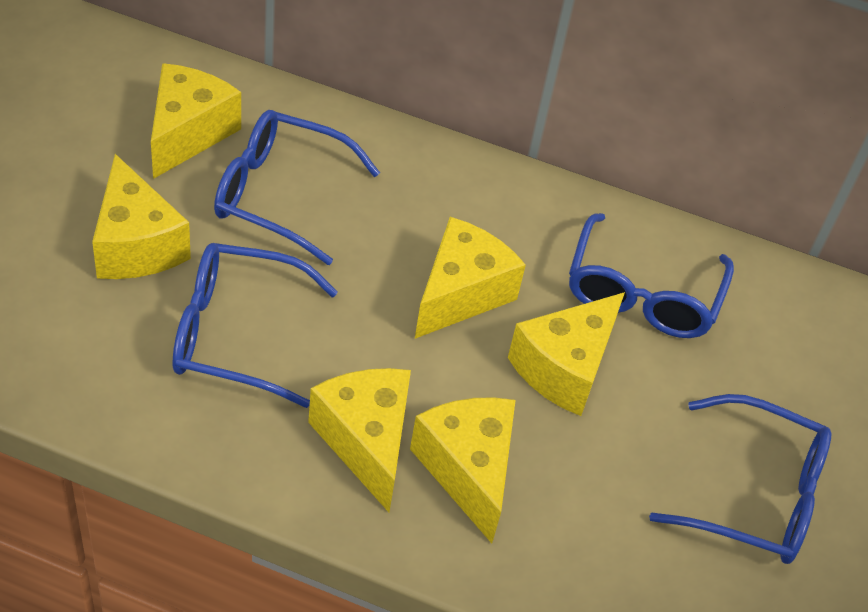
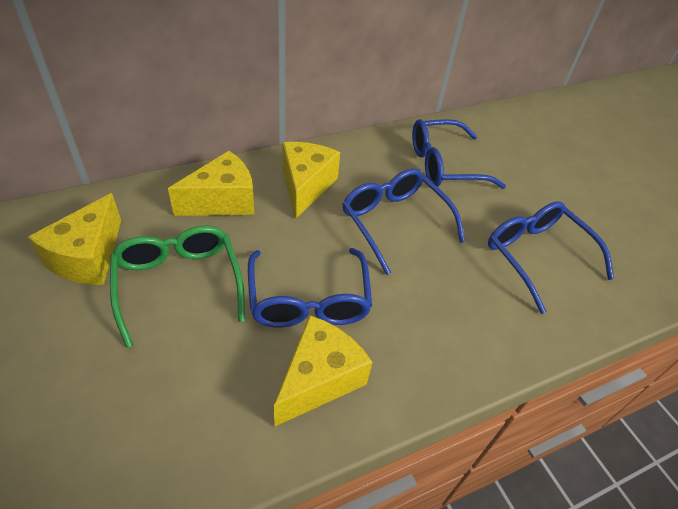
green glasses: none = 0 -> [110,226,245,348] = 1
yellow cheese: [92,154,191,279] [151,63,241,179] [308,368,411,512] [410,397,516,543] [415,217,526,339] [508,292,625,416] = 6 -> [28,193,121,285] [168,151,254,216] [274,315,372,427] [282,142,340,219] = 4

